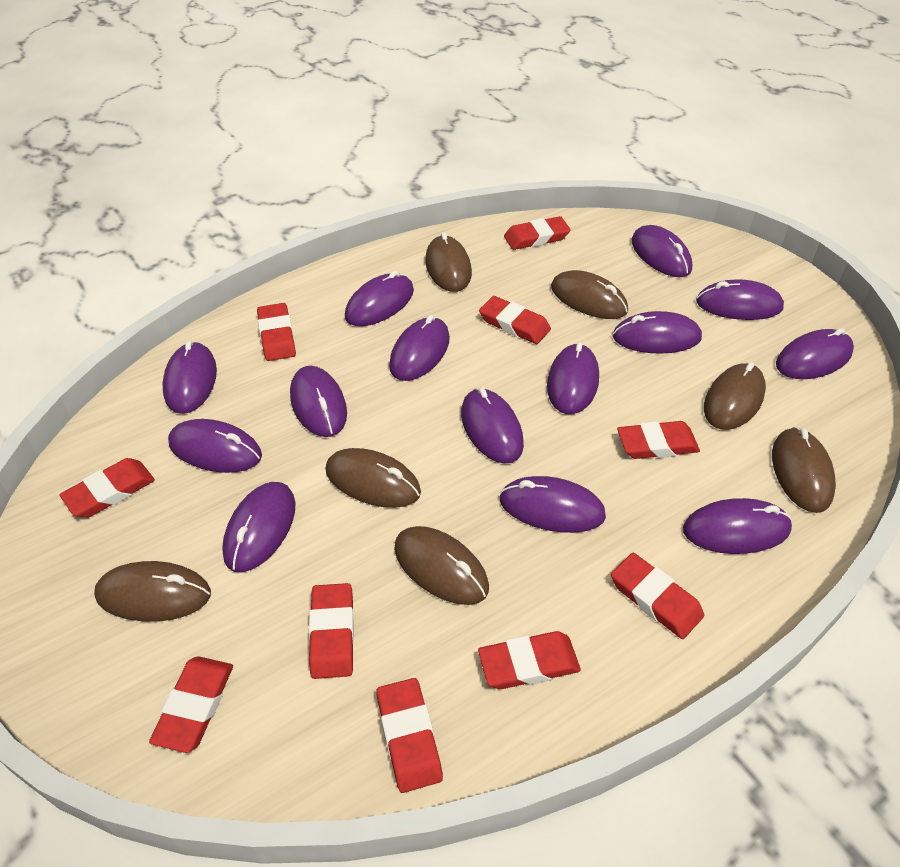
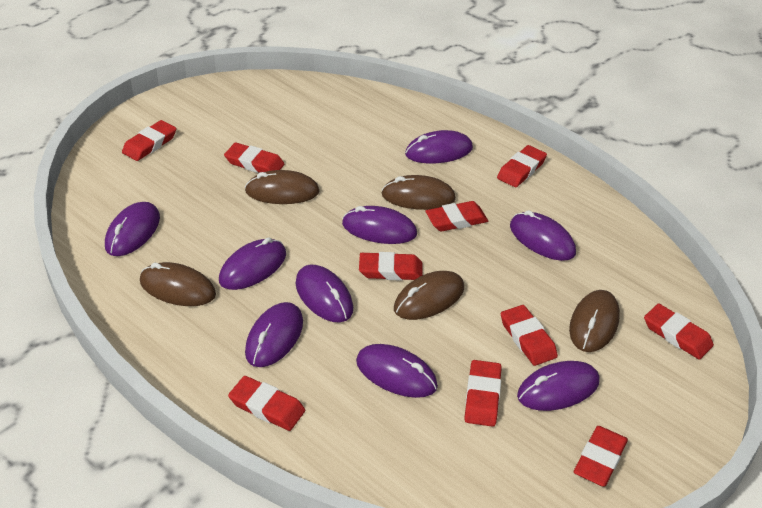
brown mouse: [94,561,211,622] [326,448,421,508] [394,526,489,605] [425,232,472,292] [551,270,628,319] [704,362,766,430] [772,427,836,513] = 7 -> [140,262,216,306] [245,170,319,204] [381,175,456,210] [394,271,464,320] [569,290,620,352] = 5
purple mouse: [162,341,217,414] [168,419,262,473] [222,482,295,572] [290,366,347,437] [345,271,414,326] [389,315,450,381] [461,388,524,464] [499,476,606,533] [547,342,599,414] [613,311,702,354] [632,225,692,277] [683,498,792,554] [696,280,784,320] [776,328,854,379] = 14 -> [105,202,160,256] [219,237,286,290] [245,302,303,367] [296,264,353,323] [342,206,417,244] [356,344,438,398] [405,130,473,164] [510,210,576,261] [517,361,600,411] = 9

